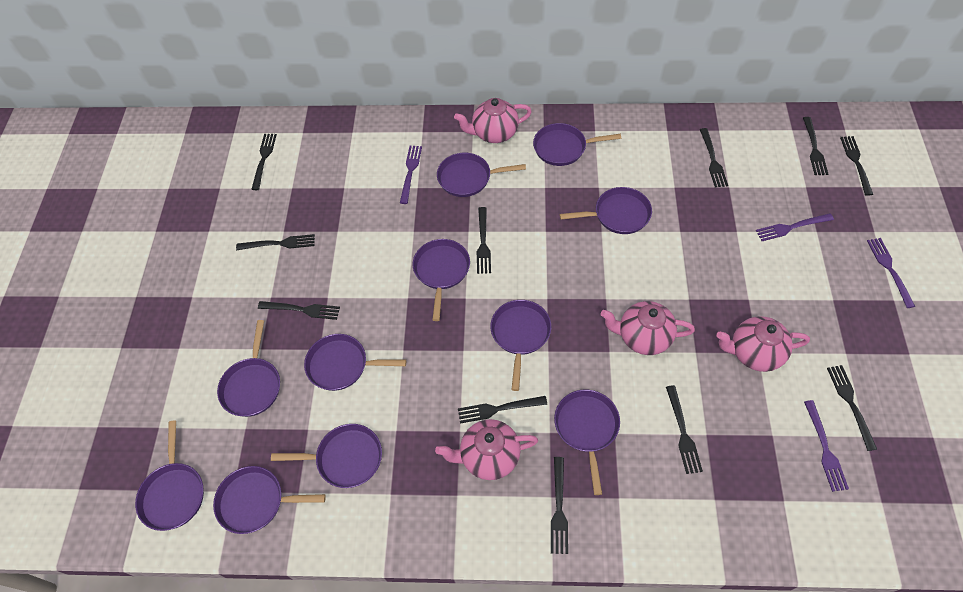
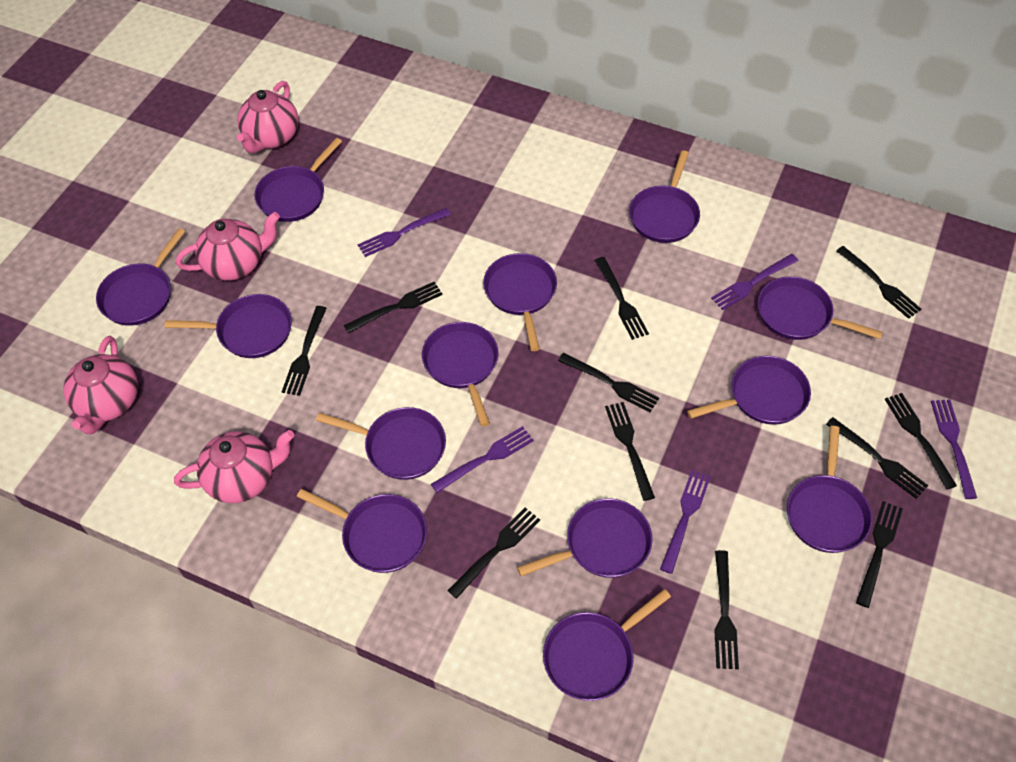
purple fork: [400,146,422,204] [756,213,834,241] [804,400,849,492] [867,238,915,308] = 4 -> [357,208,451,257] [431,426,534,493] [660,470,711,574] [711,254,798,310] [931,400,977,499] = 5
purple pan: [135,421,204,531] [213,466,326,534] [217,320,280,417] [271,424,382,488] [304,334,406,391] [413,239,470,321] [437,153,526,197] [490,300,551,391] [533,123,621,166] [554,390,620,495] [560,187,652,234] = 11 -> [96,228,185,326] [164,294,292,358] [254,138,342,222] [297,489,427,573] [316,407,446,480] [422,322,499,427] [483,253,557,351] [517,498,652,578] [543,589,671,701] [629,150,700,243] [687,356,811,425] [758,276,883,340] [787,426,872,553] = 13

